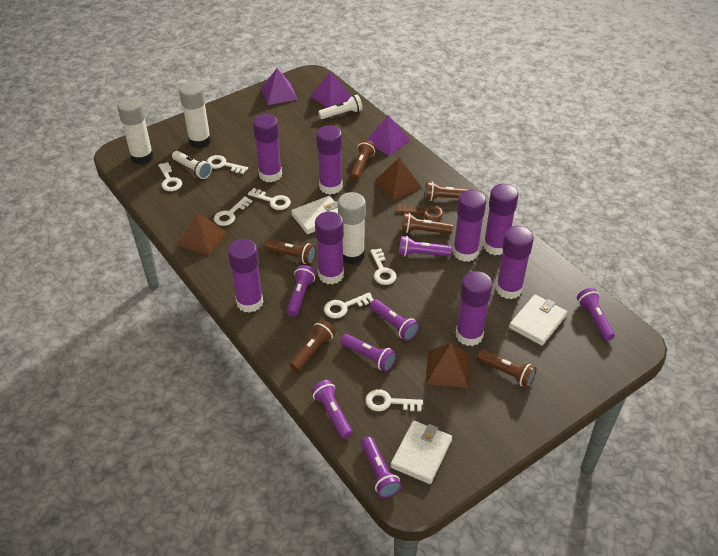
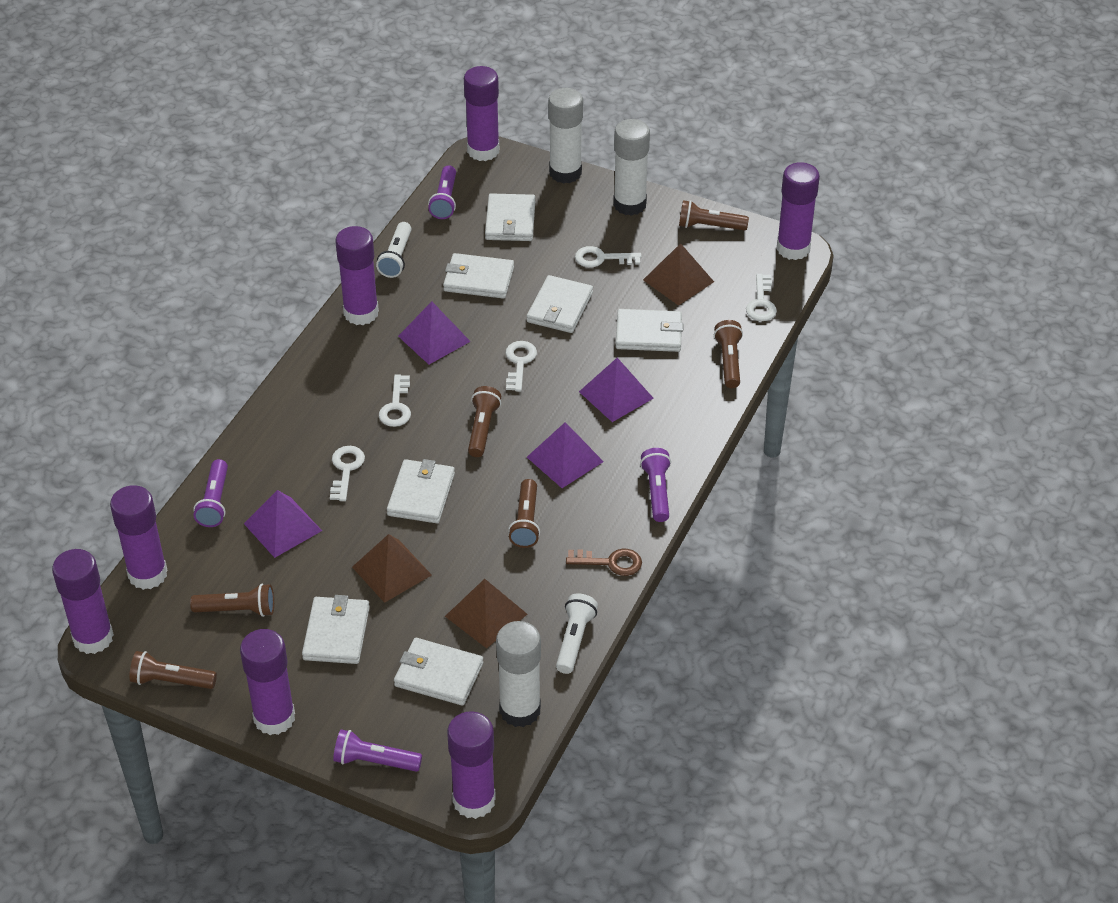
purple flashlight: [287,265,316,316] [311,380,352,439] [340,334,396,371] [361,437,402,498] [370,299,419,341] [399,236,452,257] [577,288,615,341] = 7 -> [194,459,228,527] [333,729,422,772] [428,165,456,219] [640,448,671,522] = 4
purple glue stick: [228,239,263,313] [253,114,282,182] [315,212,344,284] [316,125,343,195] [453,190,486,262] [456,271,493,346] [483,184,519,255] [496,226,534,299] = 8 -> [52,549,114,654] [110,485,167,590] [240,629,295,735] [335,226,379,325] [447,711,496,819] [464,66,499,161] [776,162,820,260] = 7
purple pyramid: [261,68,298,105] [310,71,351,108] [367,115,410,156] = 3 -> [244,490,322,558] [398,302,471,365] [527,422,604,488] [579,358,654,422] = 4
white key: [158,162,182,191] [207,155,248,174] [214,196,252,226] [248,188,291,210] [324,292,374,318] [365,389,423,411] [370,248,397,285] = 7 -> [330,446,365,501] [379,374,411,427] [506,341,537,392] [575,246,642,267] [746,274,777,321] = 5
white wallet: [291,196,338,234] [391,421,452,484] [509,295,567,346] = 3 -> [302,595,370,664] [387,459,455,523] [394,638,483,706] [443,253,514,299] [485,193,535,241] [527,275,593,333] [616,309,684,352] = 7

